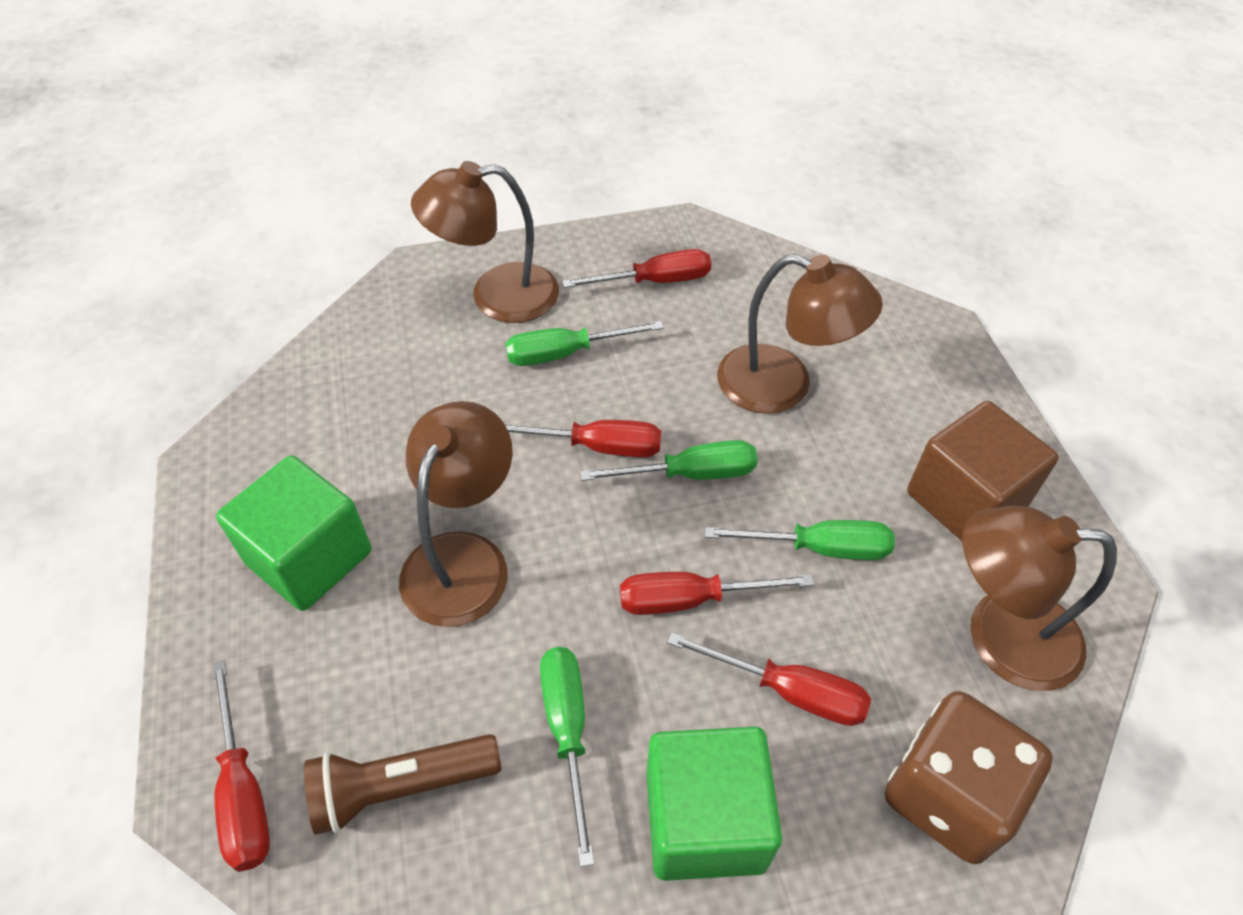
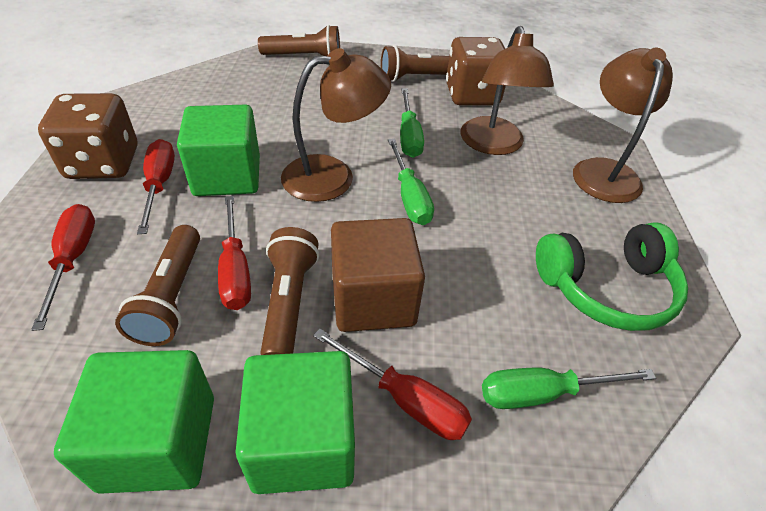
brown dice: [885,691,1053,864] = 1 -> [38,93,137,179] [446,37,506,105] = 2
brown flashlight: [304,734,501,835] = 1 -> [115,225,200,346] [258,25,340,56] [260,227,319,355] [381,45,450,82] = 4
brown lamp: [399,401,513,627] [411,161,559,323] [717,254,883,414] [962,506,1117,691] = 4 -> [281,48,391,202] [461,26,554,155] [573,48,673,203] = 3
green cube: [216,455,372,611] [646,727,782,881] = 2 -> [54,350,214,494] [177,105,260,196] [235,351,355,494] = 3
green headphones: none = 0 -> [536,222,688,331] = 1
green screwdriver: [505,321,664,366] [540,647,594,867] [580,440,758,481] [704,520,895,560] = 4 -> [388,138,434,225] [400,88,424,158] [482,368,656,409] = 3
red screwdriver: [212,660,270,872] [505,420,661,457] [562,249,711,288] [620,572,814,615] [667,632,871,726] = 5 -> [31,204,95,331] [137,139,175,234] [218,196,251,310] [313,328,472,440] = 4

